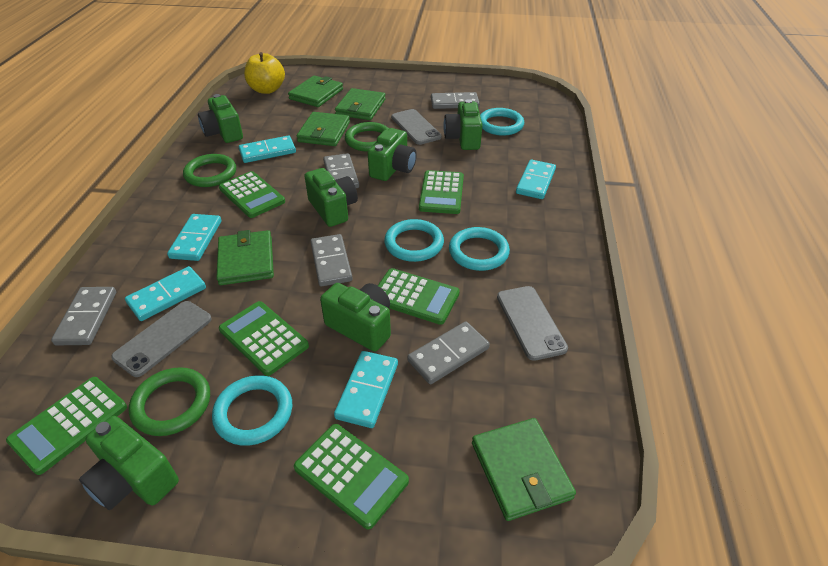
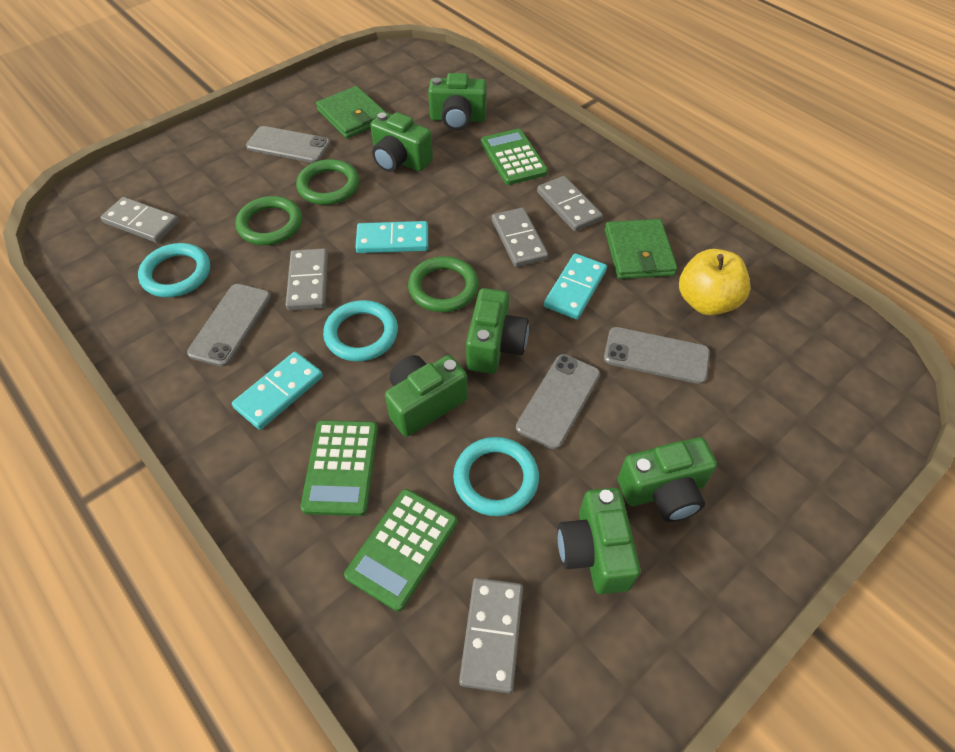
green calculator: [6,377,127,475] [219,171,285,218] [219,301,309,376] [294,424,409,529] [378,268,460,325] [419,170,464,214] = 6 -> [301,420,378,516] [344,489,457,611] [481,129,548,185] = 3
green wallet: [216,230,274,285] [288,75,343,107] [297,112,350,146] [335,88,386,120] [472,418,576,521] = 5 -> [316,86,385,138] [605,219,678,279] = 2
grey phone: [111,301,212,377] [391,109,442,145] [497,286,568,361] = 3 -> [187,284,271,367] [246,126,331,163] [516,354,600,450] [604,327,710,384] = 4
turquoise domino: [125,266,206,321] [167,214,221,261] [239,136,296,163] [334,351,398,428] [516,160,556,199] = 5 -> [232,352,323,430] [355,221,428,253] [544,253,607,320] = 3
turquoise ring: [212,375,292,446] [384,219,444,262] [449,227,510,271] [480,108,524,136] = 4 -> [138,243,210,297] [323,300,398,362] [453,437,539,516] = 3

